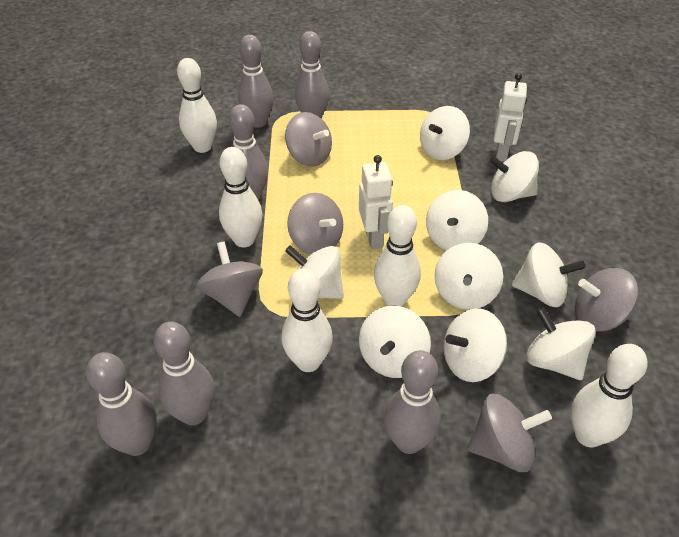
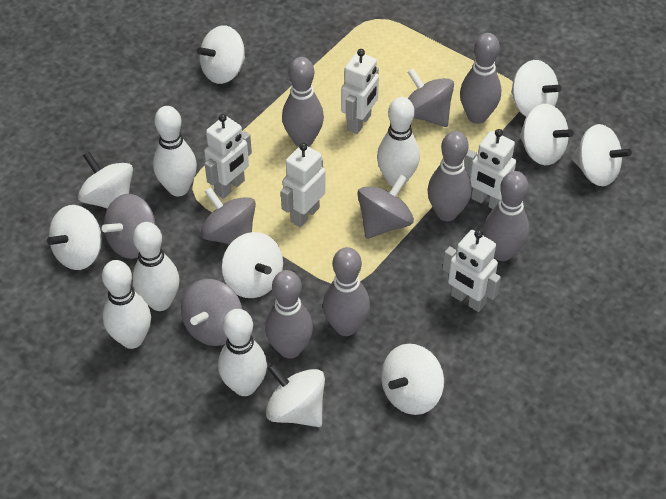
white robot: [359,155,393,249] [494,73,527,162] = 2 -> [204,114,252,199] [281,143,326,227] [341,49,379,134] [442,230,501,312] [464,129,516,209] = 5

